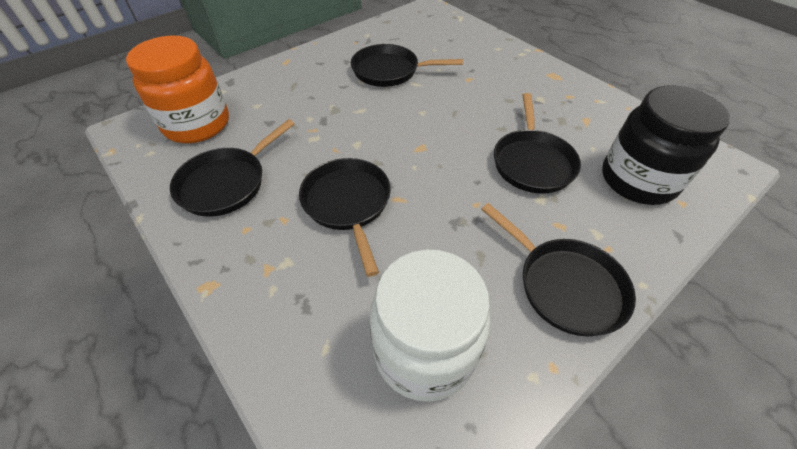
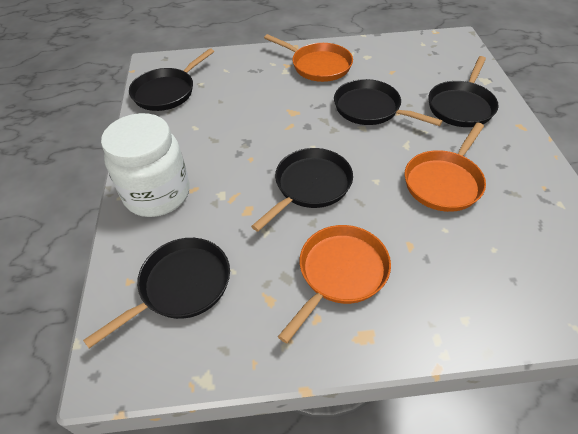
black jar: [602,85,730,205] = 1 -> none = 0
orange jar: [126,36,229,143] = 1 -> none = 0
orange pan: none = 0 -> [264,34,353,82] [278,225,391,344] [405,123,486,212] = 3

